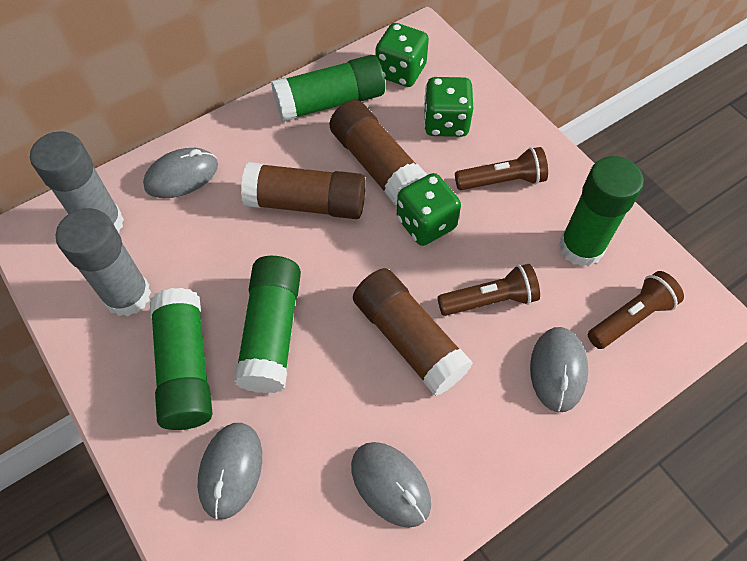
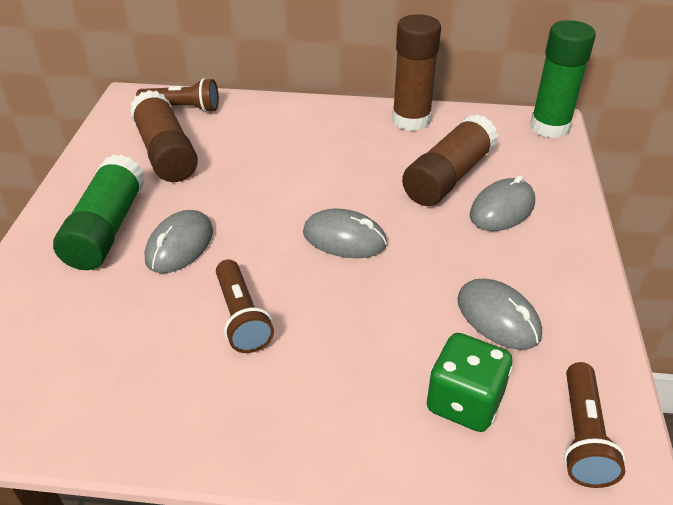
green dice: [376,23,429,87] [397,173,461,246] [424,77,473,137] = 3 -> [427,333,513,432] = 1
green glue stick: [150,288,213,430] [234,256,301,393] [271,55,385,122] [559,156,644,267] = 4 -> [53,155,145,270] [530,20,596,138] = 2
grey glue stick: [30,131,124,233] [56,208,151,316] = 2 -> none = 0

